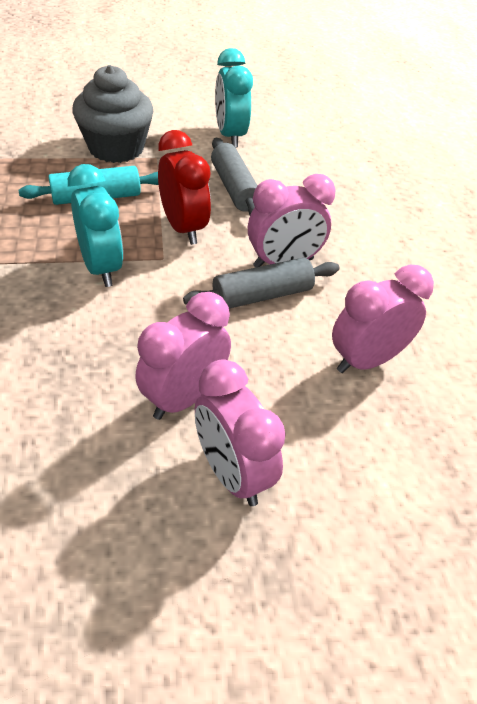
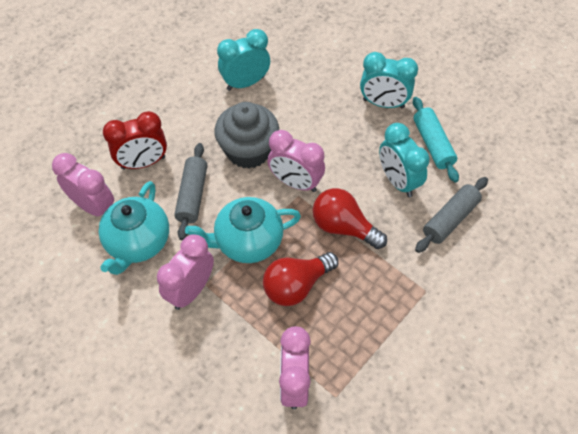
red light bulb: none = 0 -> [263,252,338,306] [313,188,387,249] = 2
turquoise clock: [68,164,124,287] [215,48,253,148] = 2 -> [217,29,270,91] [360,52,418,108] [379,123,430,197] = 3
turquoise teapot: none = 0 -> [98,181,169,275] [185,197,301,263] = 2

